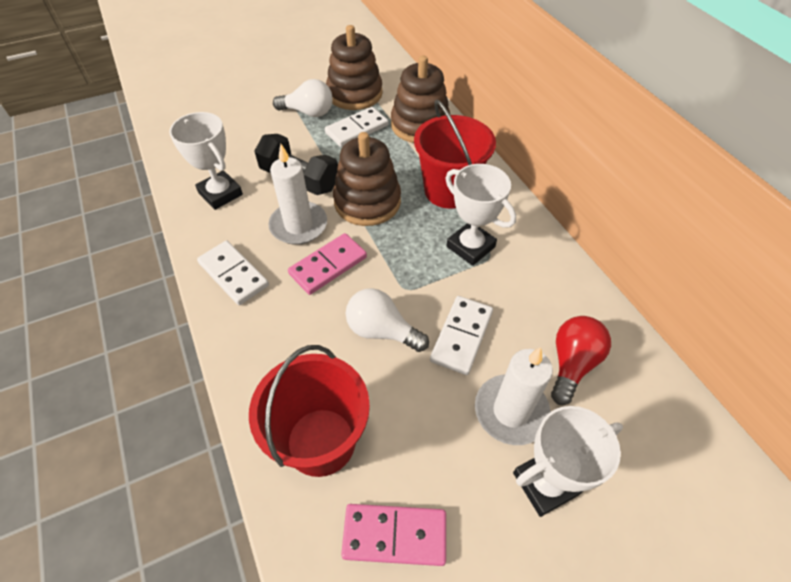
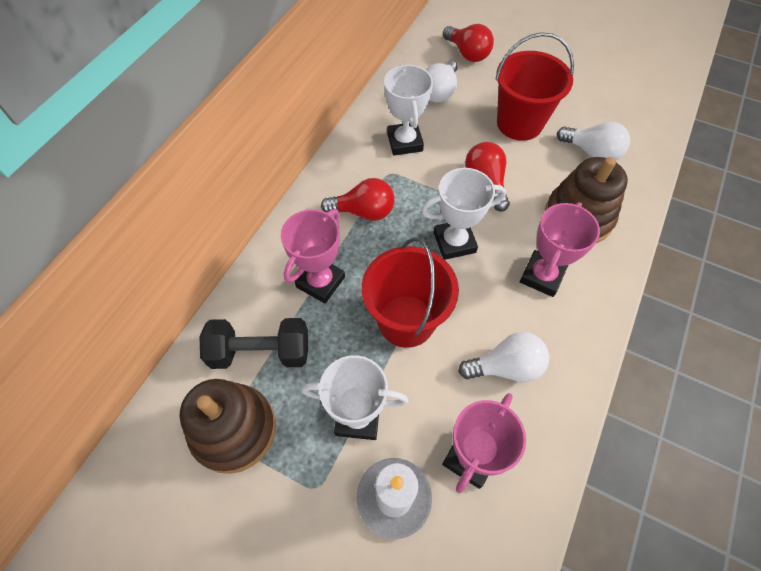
brown stacking toy: [326,25,383,110] [333,132,401,226] [391,55,450,143] = 3 -> [180,379,276,474] [545,157,628,243] = 2
pink domino: [288,233,367,295] [341,504,446,566] = 2 -> none = 0
pink trophy: none = 0 -> [281,209,345,304] [442,393,526,493] [520,202,600,297] = 3
red light bulb: [551,316,611,405] = 1 -> [321,178,395,221] [443,24,494,62] [465,142,510,212] = 3
white candle: [268,144,327,245] [475,347,553,445] = 2 -> [357,458,432,539] = 1
white domino: [197,241,269,305] [325,107,388,147] [430,296,493,375] = 3 -> none = 0
white light bulb: [273,79,333,117] [346,288,429,352] = 2 -> [426,60,457,103] [458,332,549,382] [557,122,630,160] = 3

